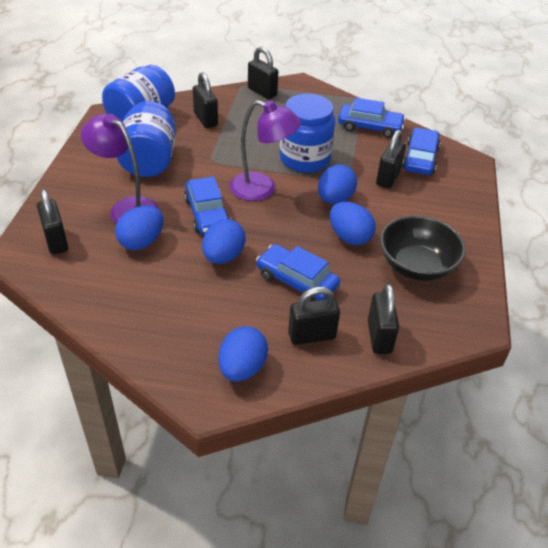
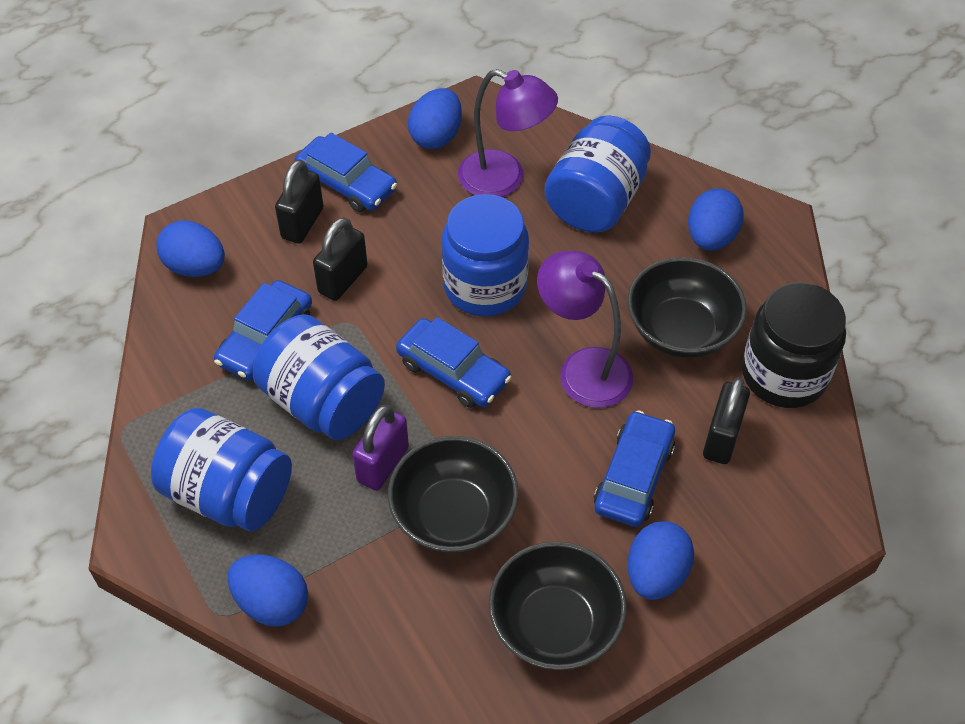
black bowl: [380,215,466,281] = 1 -> [388,436,519,554] [489,541,627,670] [627,257,747,358] = 3
black jar: none = 0 -> [742,282,846,408] = 1
black padlock: [37,189,68,255] [193,72,218,128] [248,47,278,99] [288,287,340,345] [368,284,399,354] [376,130,406,189] = 6 -> [275,160,324,244] [313,217,368,301] [703,377,750,464] = 3
blue jar: [102,65,175,122] [116,101,176,177] [279,94,335,173] = 3 -> [151,408,292,531] [253,314,385,440] [442,194,529,316] [544,115,651,233] = 4
purple padlock: none = 0 -> [352,404,409,491] = 1

